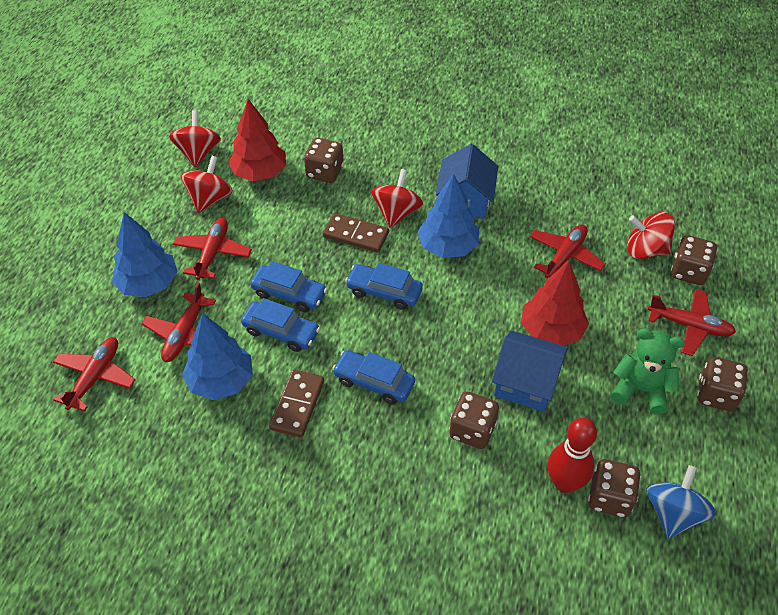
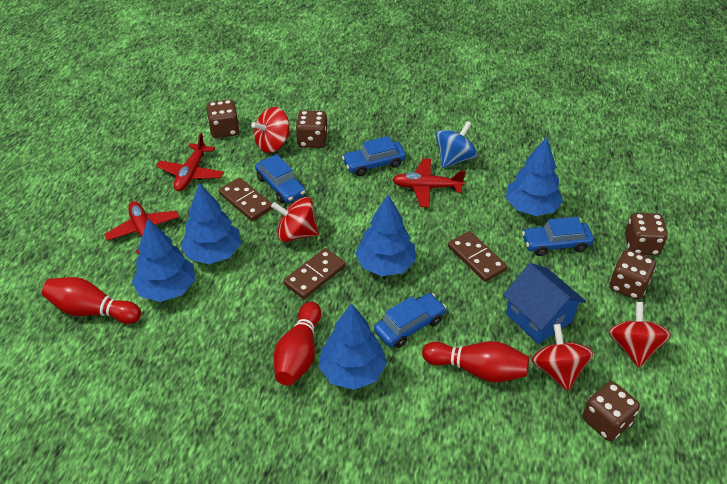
blue house: [436,144,498,219] [492,330,568,412] = 2 -> [503,263,586,344] = 1
blue tree: [112,212,178,297] [182,313,253,400] [417,174,479,258] = 3 -> [132,219,195,302] [181,183,241,264] [319,303,387,390] [355,195,416,276] [506,137,563,216] = 5
brown domino: [269,369,324,437] [323,213,389,253] = 2 -> [219,178,273,221] [283,248,346,299] [448,231,508,282] = 3
green teddy bear: [611,328,685,414] = 1 -> none = 0
red bowling pin: [548,418,597,493] = 1 -> [42,277,141,324] [274,302,321,385] [422,341,529,382] = 3
red plane: [53,337,136,411] [142,283,216,362] [173,218,252,280] [530,225,605,278] [648,289,736,356] = 5 -> [104,201,179,254] [156,133,224,191] [392,158,466,207] = 3
red tree: [228,99,286,181] [521,261,589,346] = 2 -> none = 0

